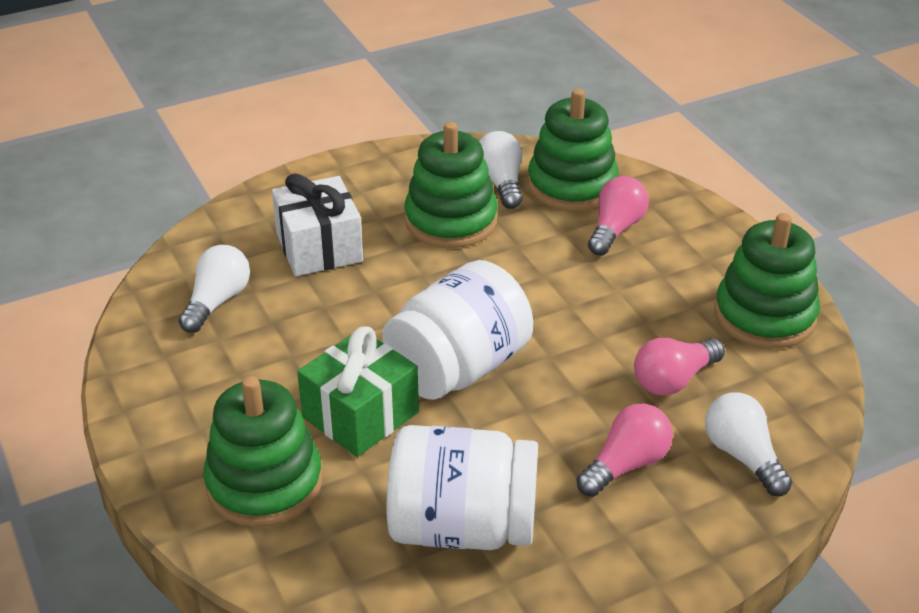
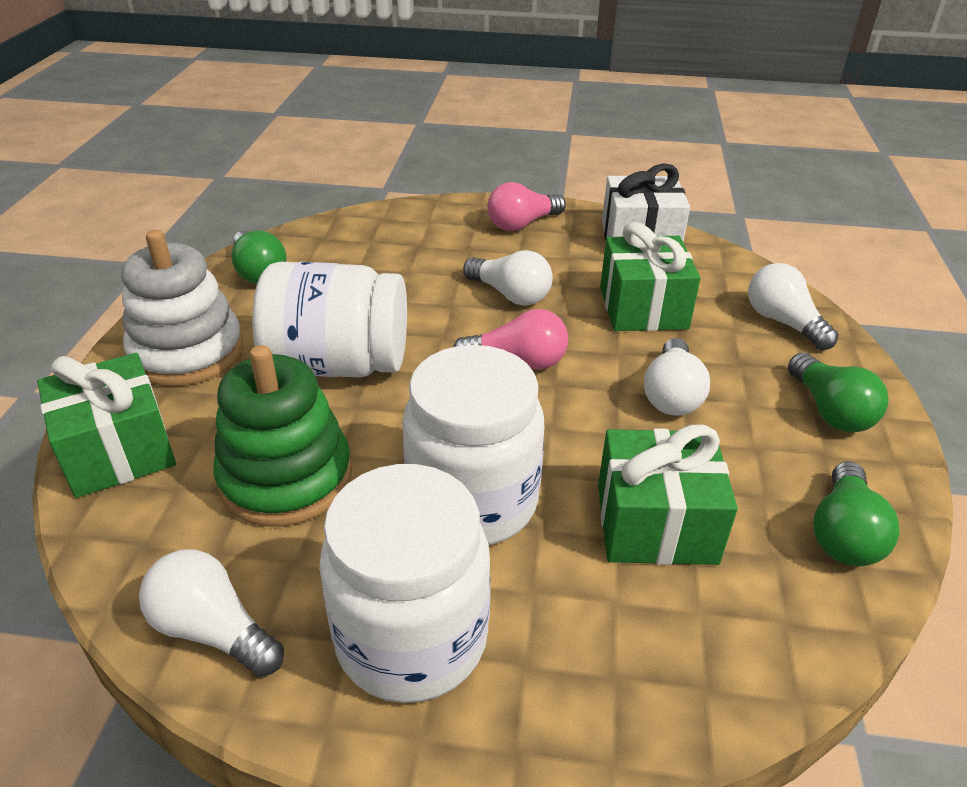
green gift: [297,327,419,457] = 1 -> [37,353,176,498] [598,425,738,565] [600,222,701,331] = 3
green light bulb: none = 0 -> [232,231,287,284] [788,353,889,433] [813,461,900,566] = 3
green stacking toy: [203,376,322,527] [404,122,498,248] [528,88,619,211] [714,213,820,349] = 4 -> [213,345,352,527] = 1
pink light bulb: [576,403,673,497] [588,176,649,256] [634,338,725,396] = 3 -> [453,309,568,370] [487,182,566,231] = 2
white jar: [382,260,533,400] [387,425,538,550] = 2 -> [252,262,407,377] [319,464,491,703] [402,345,544,545] = 3
white light bulb: [179,245,250,333] [479,131,523,209] [705,393,792,496] = 3 -> [139,549,284,677] [463,250,553,306] [644,338,710,416] [748,263,838,350] = 4
white stacking toy: none = 0 -> [121,230,243,386] = 1

